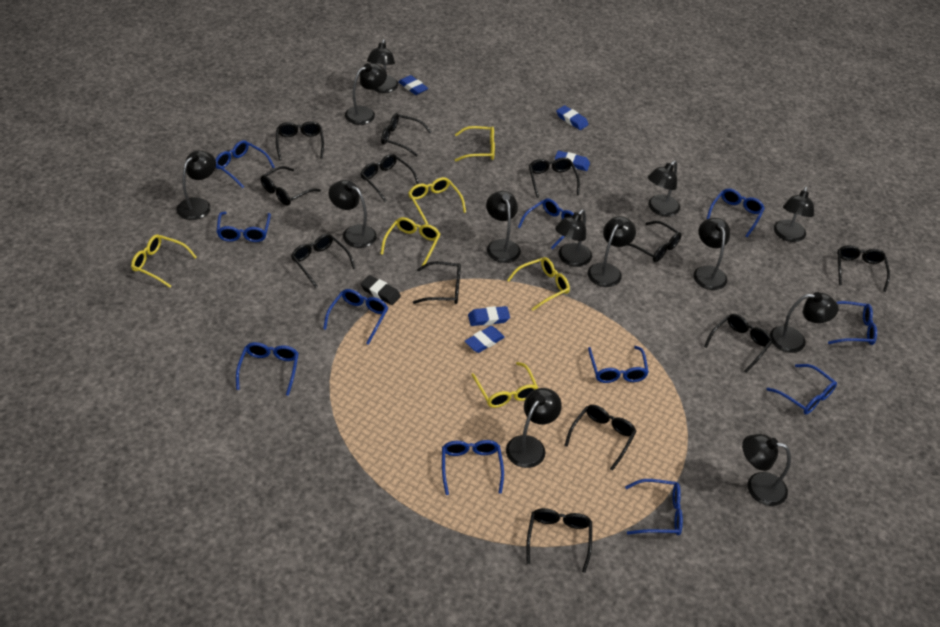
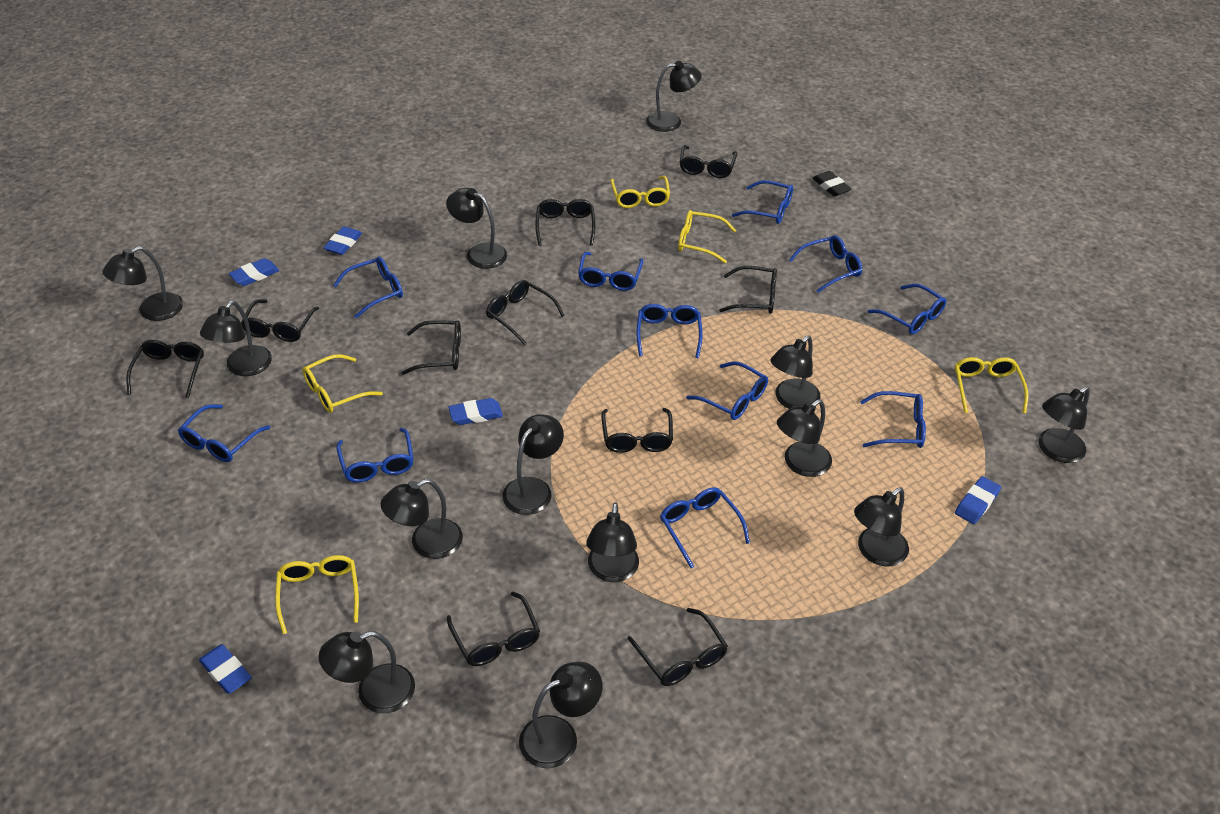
black glasses: [261,166,321,206] [276,121,324,160] [291,234,355,288] [361,154,419,202] [381,113,431,157] [413,261,461,304] [526,508,592,573] [529,158,580,198] [564,405,637,471] [626,221,682,262] [704,314,773,373] [837,245,890,292] = 12 -> [126,340,204,398] [241,299,319,342] [401,320,461,375] [447,592,540,666] [486,280,565,345] [535,199,595,246] [601,408,673,453] [628,608,728,686] [680,145,737,178] [719,266,777,314] = 10
yellow glasses: [131,234,197,288] [380,217,441,267] [408,177,466,224] [455,126,495,161] [471,362,538,408] [507,257,570,311] = 6 -> [275,555,359,634] [302,354,383,413] [610,176,670,208] [678,210,736,263] [955,357,1028,414] = 5

